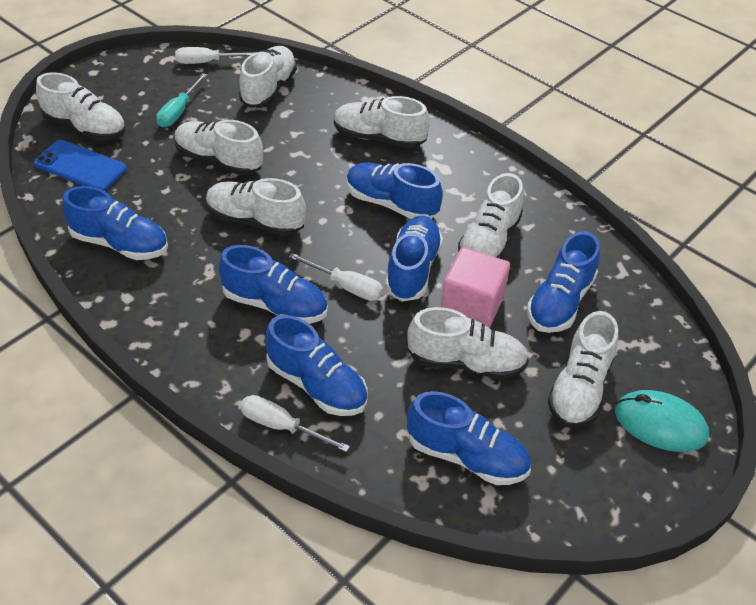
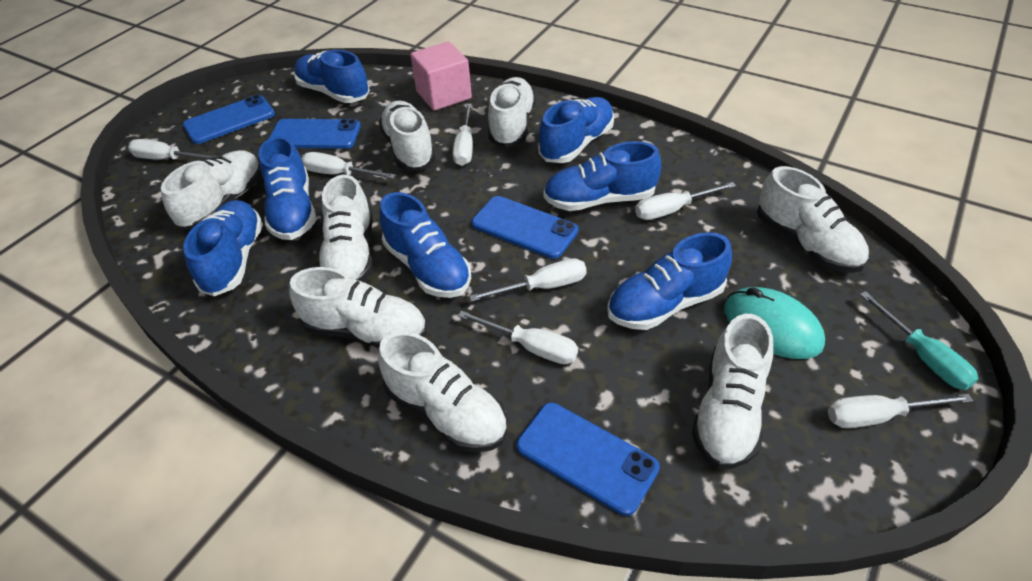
blue phone: [34,140,127,191] = 1 -> [183,95,275,144] [269,119,361,149] [472,196,579,259] [517,402,660,516] = 4
white screwdriver: [175,47,257,64] [240,395,350,452] [289,253,383,301] = 3 -> [128,139,219,160] [302,152,396,179] [453,104,473,166] [458,311,578,364] [469,258,587,302] [635,182,736,220] [828,394,973,428] = 7

